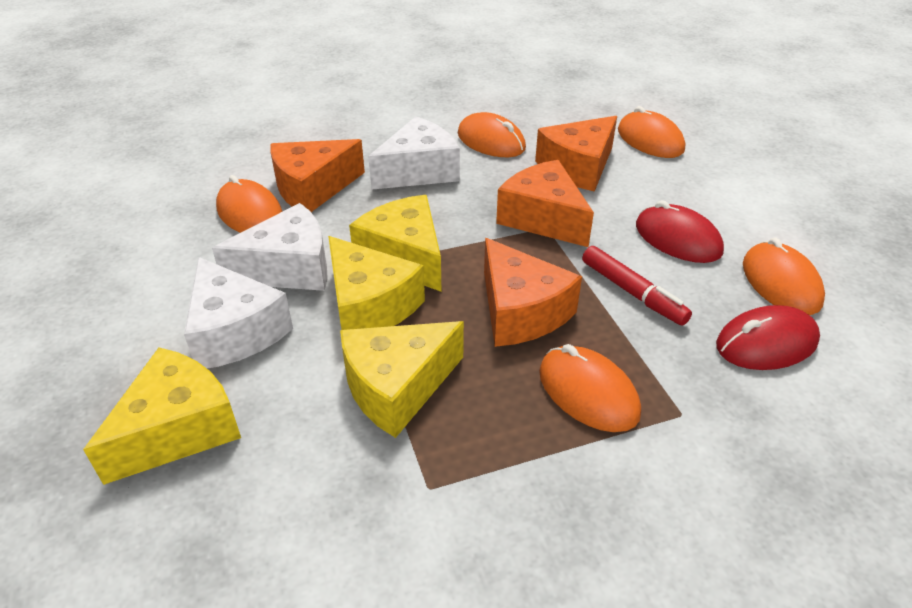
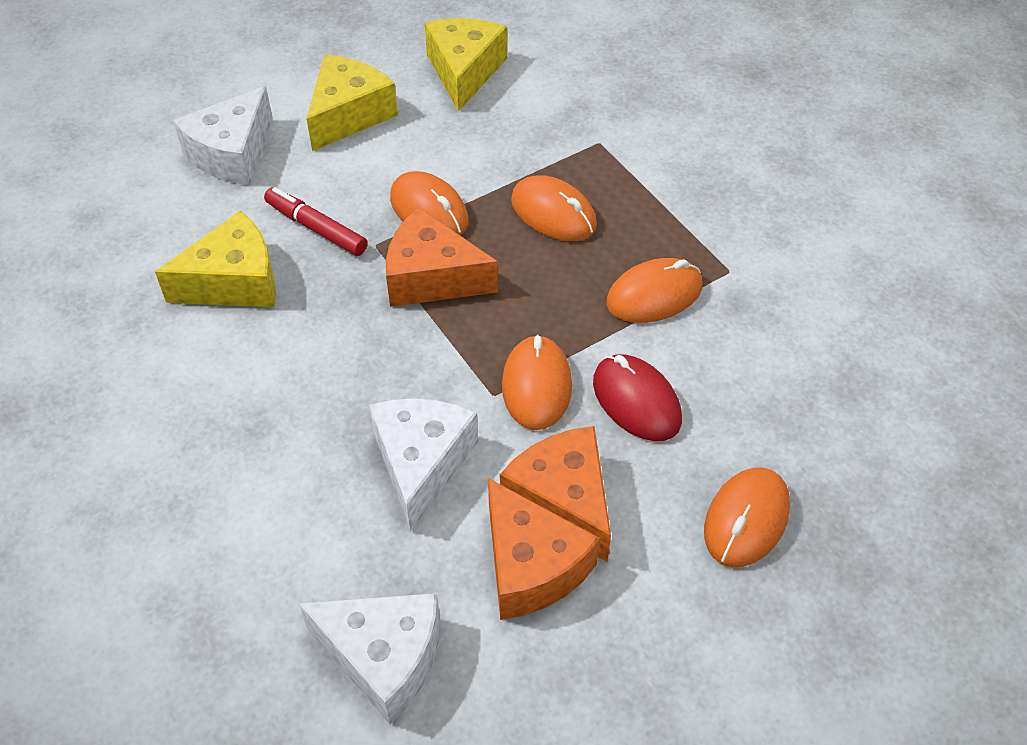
orange cheese: [271,139,365,212] [484,238,582,347] [496,160,594,247] [535,116,617,192] = 4 -> [386,207,498,307] [488,478,600,620] [500,426,611,562] = 3
red mouse: [636,200,724,263] [716,305,820,370] = 2 -> [593,354,682,441] = 1
yellow cheese: [83,348,241,485] [328,236,425,330] [340,321,464,438] [349,195,442,292] = 4 -> [155,211,276,307] [307,55,398,151] [425,18,507,111] = 3

